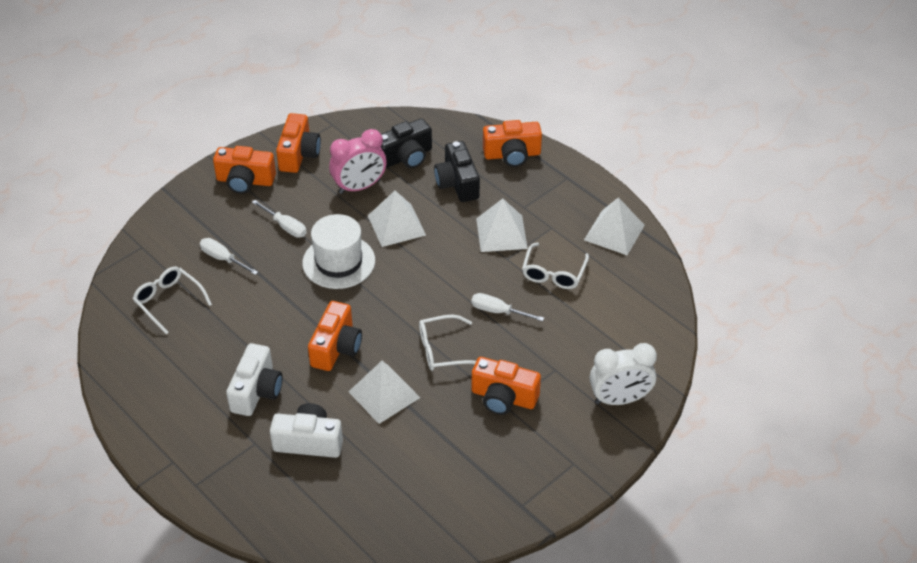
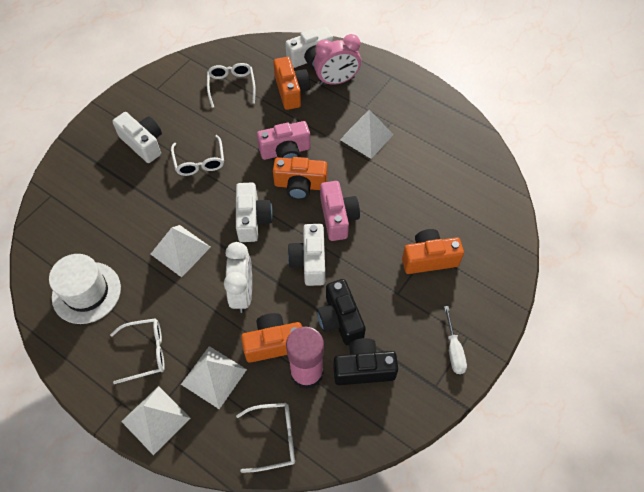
orange camera: [213,146,276,194] [276,113,321,173] [308,301,362,371] [472,357,541,415] [483,120,542,167] = 5 -> [241,313,302,363] [273,57,310,110] [273,157,327,200] [402,229,464,274] = 4
pink camera: none = 0 -> [257,121,310,160] [320,181,360,241] = 2
pink glue stick: none = 0 -> [286,327,324,389] = 1
white camera: [226,343,283,416] [270,403,343,458] = 2 -> [112,112,162,163] [236,182,273,242] [285,27,333,69] [288,224,325,286] = 4
white glasses: [133,266,212,335] [419,314,476,371] [522,242,589,289] = 3 -> [110,318,165,384] [171,135,224,176] [207,63,256,108] [236,403,295,473] = 4
white screwdriver: [200,238,258,275] [252,200,307,238] [471,293,544,321] = 3 -> [444,306,467,374] = 1

